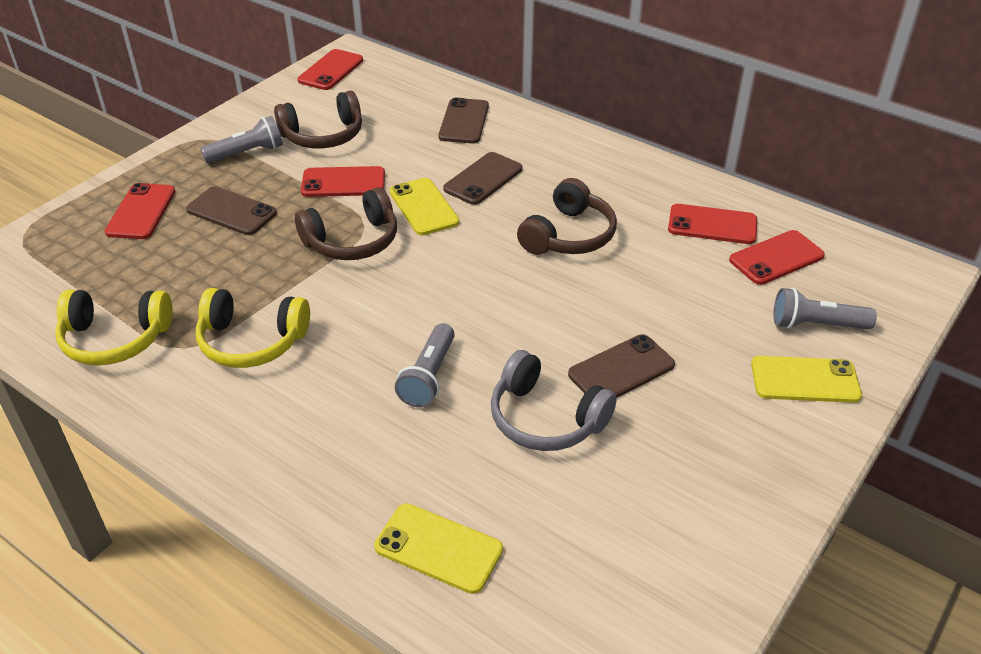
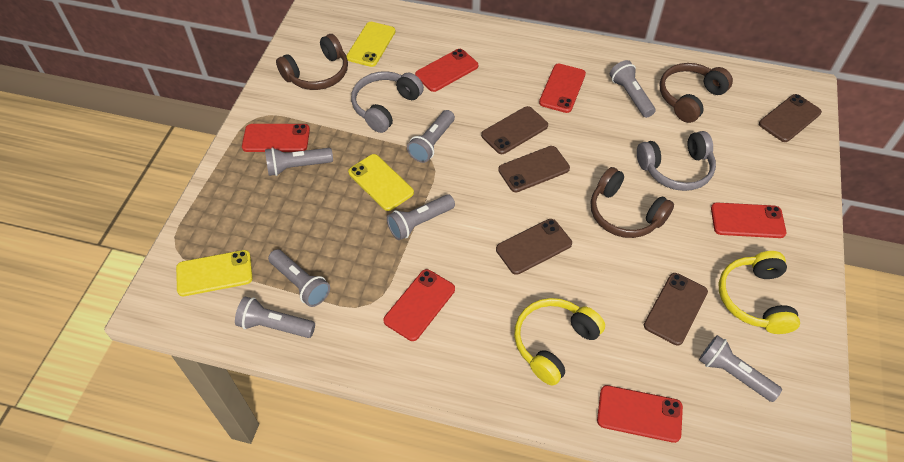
brown phone: [186,186,277,235] [439,98,489,143] [443,152,522,205] [568,334,675,398] = 4 -> [481,106,548,154] [496,219,572,275] [498,146,570,192] [644,273,708,345] [759,94,822,142] = 5
grey flashlight: [200,116,283,163] [395,323,455,408] [773,288,877,329] = 3 -> [235,296,315,338] [265,147,333,176] [268,249,330,307] [387,194,455,240] [407,110,455,163] [610,60,656,118] [699,335,782,402] = 7
grey headphones: [491,350,617,451] = 1 -> [351,71,424,133] [637,131,716,191] = 2
red phone: [105,183,175,239] [298,49,363,90] [301,166,385,197] [668,204,757,244] [729,230,825,285] = 5 -> [242,124,310,152] [383,269,455,341] [415,49,478,92] [539,64,586,113] [597,385,683,443] [711,202,786,238] = 6

